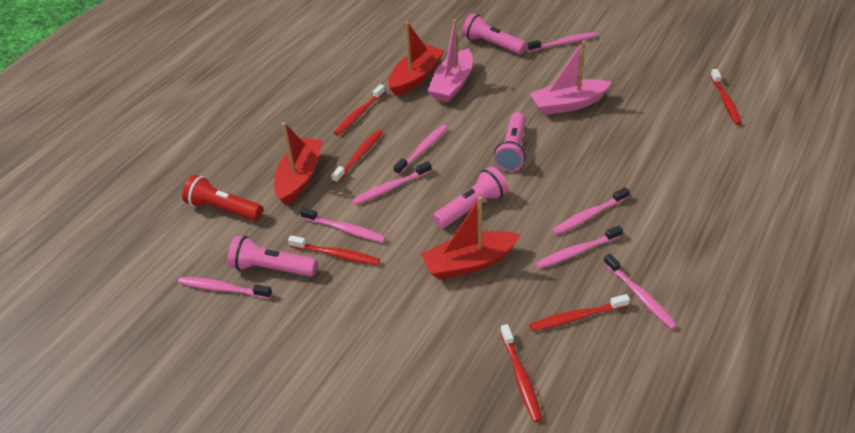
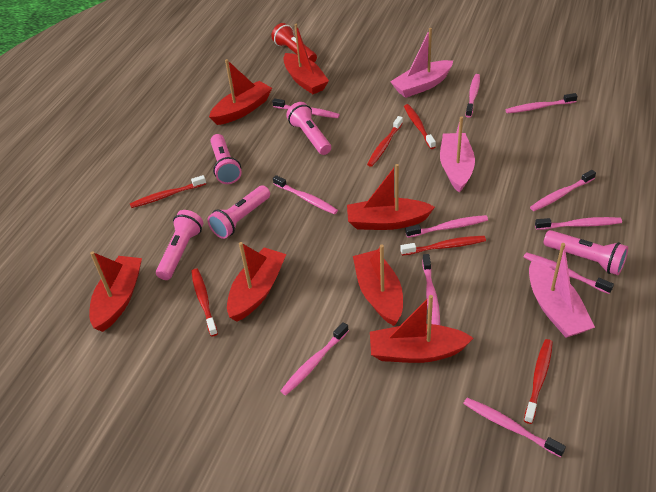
pink boat: [427,19,473,102] [529,41,612,115] = 2 -> [390,28,453,98] [440,117,475,193] [529,243,595,338] = 3
pink flashlight: [228,236,317,277] [433,167,508,228] [462,13,526,54] [494,112,526,172] = 4 -> [156,210,203,280] [208,185,270,239] [210,134,242,184] [286,102,331,155] [544,230,628,275] = 5
pink toothbrush: [178,277,272,299] [300,207,386,243] [352,161,431,205] [394,124,448,175] [527,32,597,52] [535,225,623,269] [552,187,629,235] [603,254,678,330] = 8 -> [272,98,340,118] [273,175,338,214] [281,322,349,395] [406,215,488,238] [422,254,440,325] [463,398,566,457] [466,74,480,118] [506,93,577,114] [524,252,614,294] [530,170,596,211] [535,217,622,230] = 11
red boat: [274,122,323,206] [388,22,444,96] [421,196,520,280] = 3 -> [89,251,142,332] [209,59,272,125] [227,242,286,321] [284,24,329,94] [347,164,435,230] [353,245,403,326] [370,295,473,363] = 7

